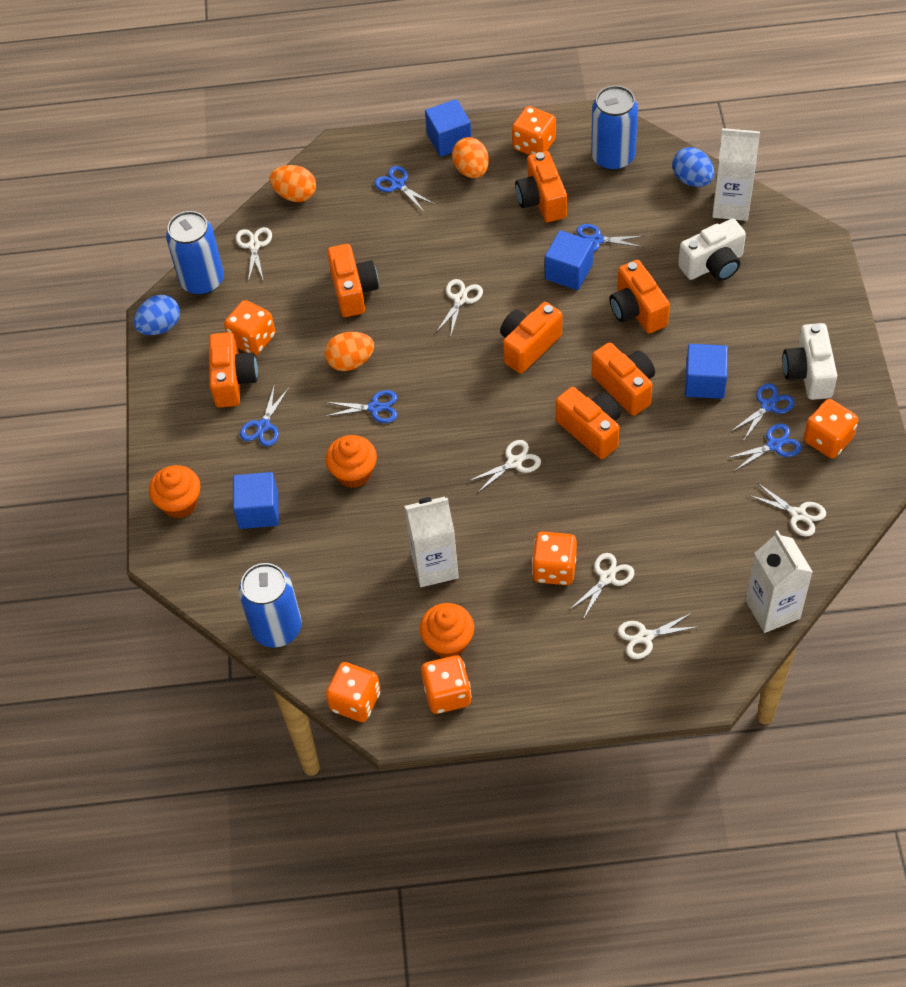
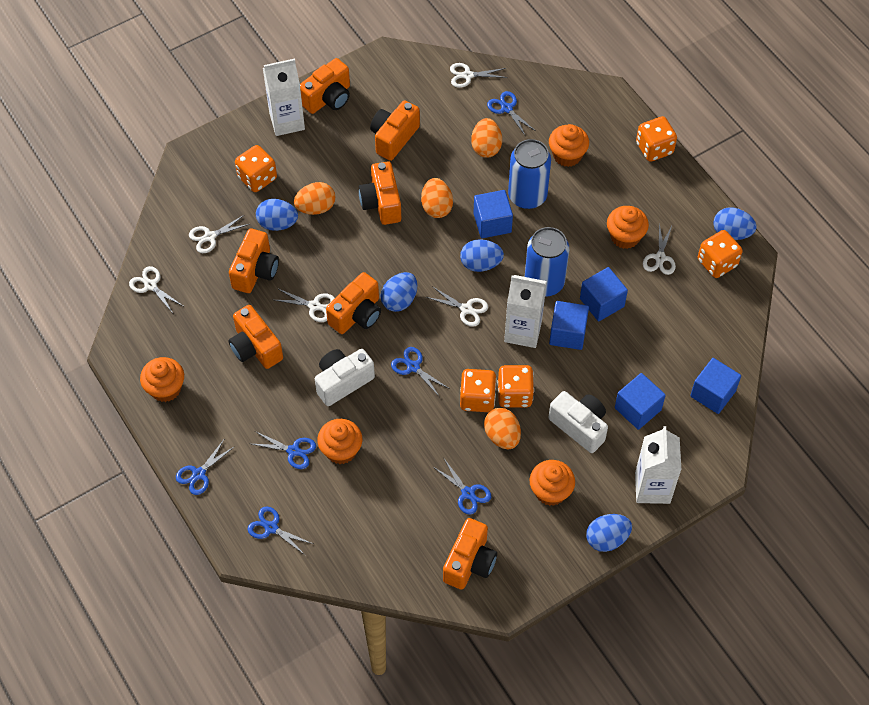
blue can: [166,211,224,295] [238,563,302,647] [591,86,638,171] = 3 -> [508,139,551,209] [524,227,569,297] = 2
blue cube: [233,472,279,529] [425,99,471,157] [545,230,593,290] [685,344,728,399] = 4 -> [473,190,513,238] [549,301,589,350] [580,267,628,321] [615,373,666,430] [690,358,741,414] = 5
blue egg: [133,295,180,335] [672,147,714,187] = 2 -> [256,199,298,231] [381,272,417,312] [460,239,504,272] [586,514,632,552] [713,207,757,240] = 5
orange cupcake: [149,465,201,518] [325,435,377,488] [419,603,474,658] = 3 -> [140,357,184,402] [317,419,362,464] [529,460,575,506] [549,124,589,167] [607,206,649,249] = 5
orange dice: [224,300,275,356] [326,662,381,722] [421,656,472,714] [512,106,556,155] [532,532,577,585] [804,399,858,458] = 6 -> [235,145,277,192] [460,369,497,412] [497,365,534,408] [636,116,677,162] [698,230,743,278] = 5
orange egg: [269,165,316,202] [324,332,374,371] [452,137,489,178] = 3 -> [294,182,335,215] [421,178,453,218] [471,118,502,158] [484,408,521,449] = 4

